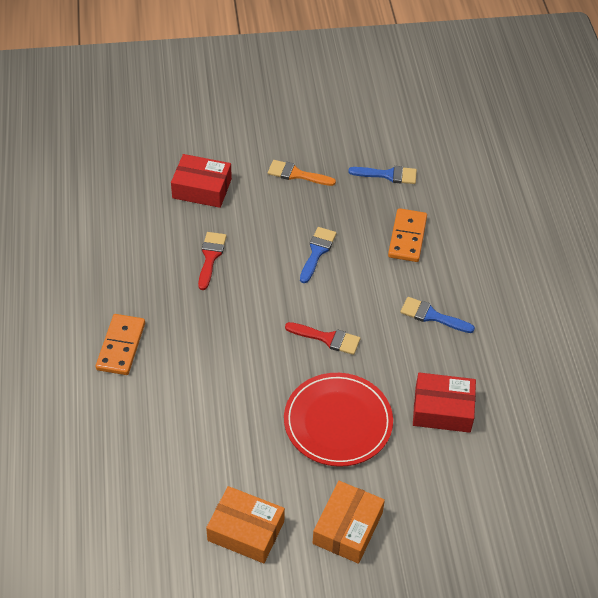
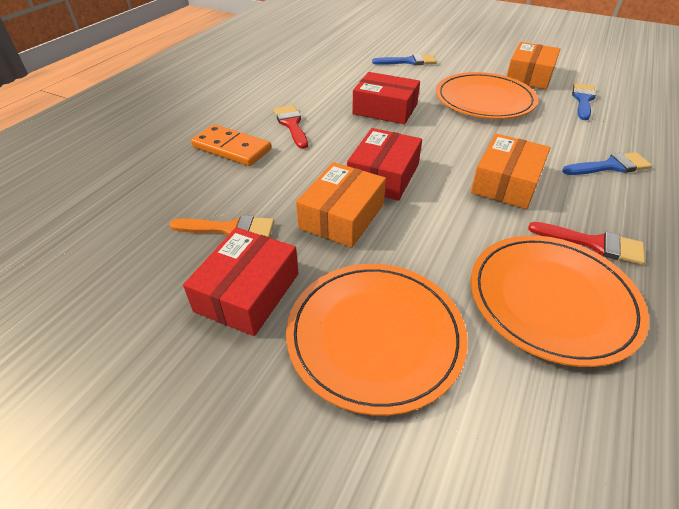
orange box: [206,486,285,563] [313,481,385,564] = 2 -> [296,162,386,248] [471,134,551,209] [507,42,561,90] = 3
orange domino: [96,314,145,375] [388,208,427,262] = 2 -> [191,124,271,166] = 1
orange plate: none = 0 -> [286,264,468,416] [436,72,538,119] [471,235,649,367] = 3
red box: [171,154,232,208] [413,372,476,433] = 2 -> [183,227,299,336] [347,128,422,201] [352,72,420,124] = 3
red plate: [284,373,393,467] = 1 -> none = 0

